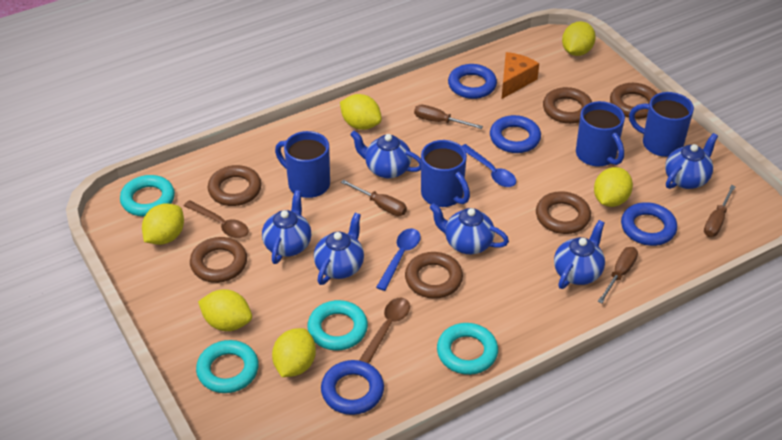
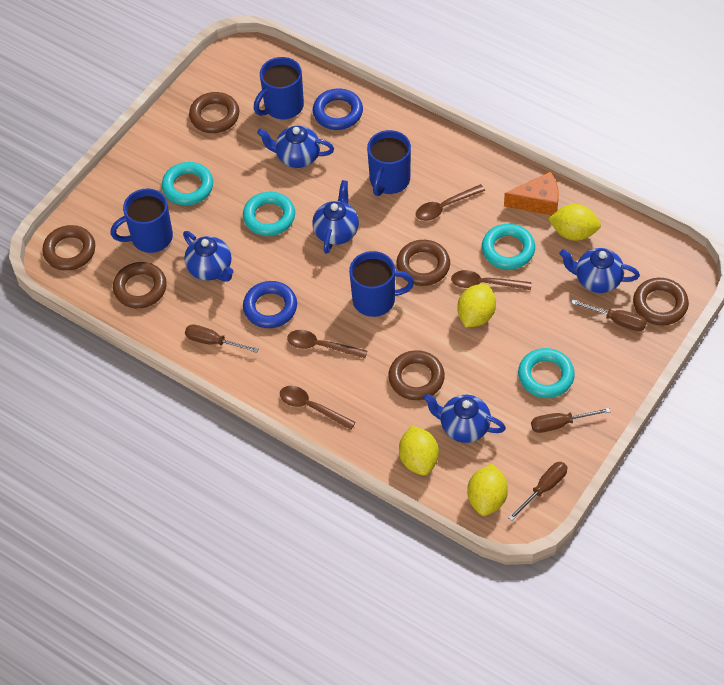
blue ring: [321,360,384,415] [448,64,497,99] [490,115,541,153] [621,202,677,246] = 4 -> [243,281,297,328] [313,89,363,130] = 2
blue spoon: [376,228,421,291] [462,144,516,187] = 2 -> none = 0
blue teapot: [262,190,311,264] [314,213,364,285] [350,131,421,179] [430,203,509,254] [554,220,605,289] [665,133,718,189] = 6 -> [183,231,234,282] [257,126,334,168] [312,180,359,254] [423,394,506,443] [559,248,640,293] = 5
brown spoon: [184,200,249,238] [359,298,410,363] = 2 -> [280,386,356,430] [287,330,367,359] [416,184,485,221] [451,270,531,290] = 4
yellow lemon: [142,203,184,245] [198,289,252,331] [272,328,316,377] [340,94,382,130] [562,21,596,56] [594,167,633,207] = 6 -> [399,426,439,476] [457,284,496,327] [467,464,508,516] [548,204,601,241] = 4

